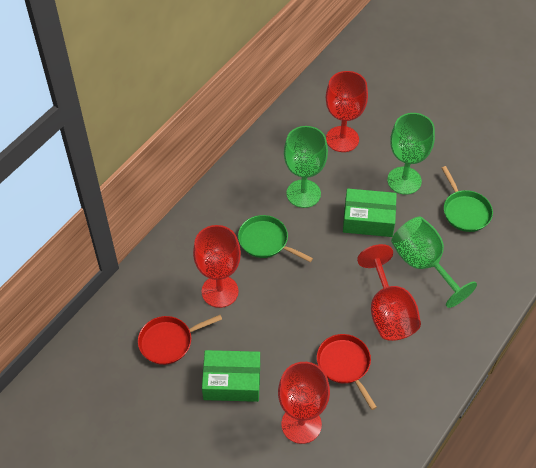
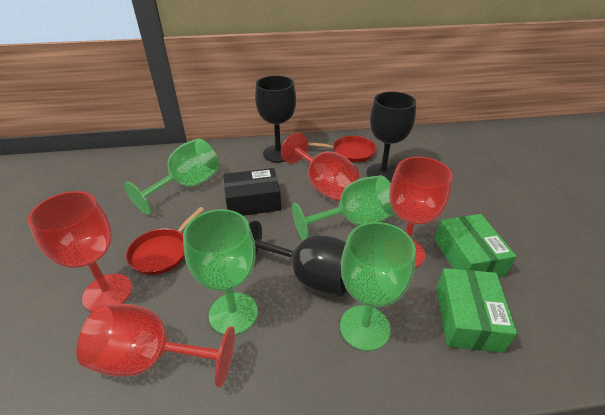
black box: none = 0 -> [223,168,281,216] = 1
black goblet: none = 0 -> [249,220,347,297] [255,76,296,162] [366,91,416,183] = 3
green goblet: [284,126,328,208] [387,113,435,195] [391,217,477,308] = 3 -> [124,138,219,215] [183,209,258,335] [292,175,395,241] [340,222,416,351] = 4
green pan: [238,215,313,262] [442,166,493,232] = 2 -> none = 0

